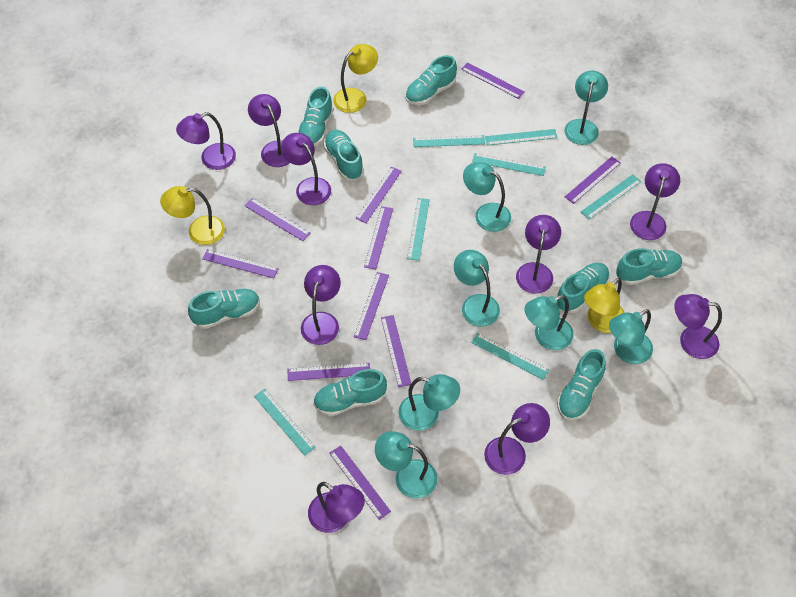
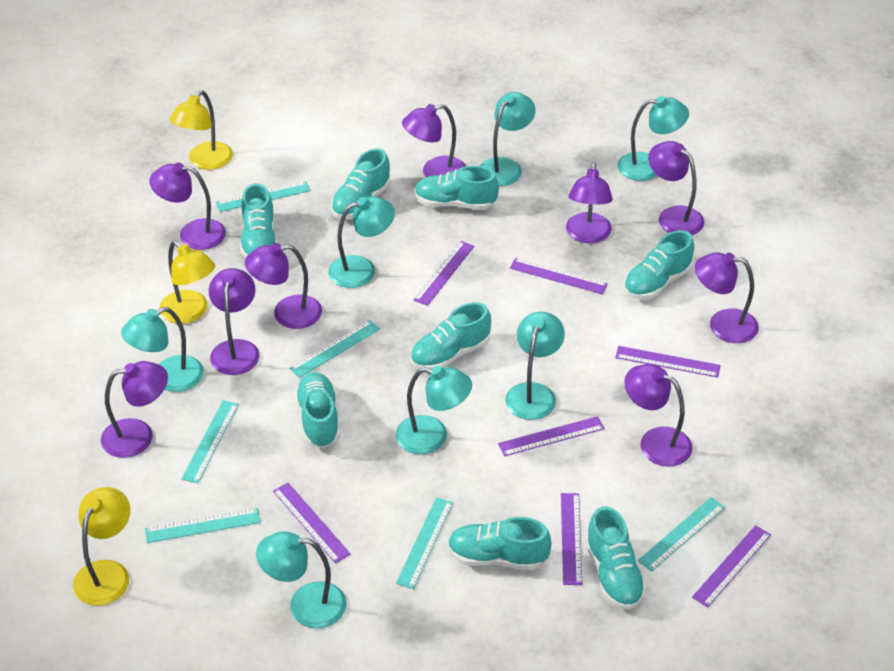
purple ruler: [202,249,279,278] [245,198,310,241] [288,363,370,381] [329,445,391,520] [354,272,389,340] [356,167,402,223] [364,206,393,269] [381,315,411,387] [461,62,525,99] [565,157,621,204] = 10 -> [273,483,351,563] [414,241,474,306] [498,416,605,456] [510,258,608,294] [561,493,582,585] [615,346,721,378] [692,525,771,607] = 7
turquoise ruler: [254,389,316,456] [407,198,430,261] [413,135,485,147] [471,333,549,380] [472,153,546,176] [485,129,557,146] [581,174,641,219] = 7 -> [145,508,260,543] [181,400,239,483] [216,181,310,212] [289,320,380,378] [396,497,453,589] [638,497,725,572] = 6

